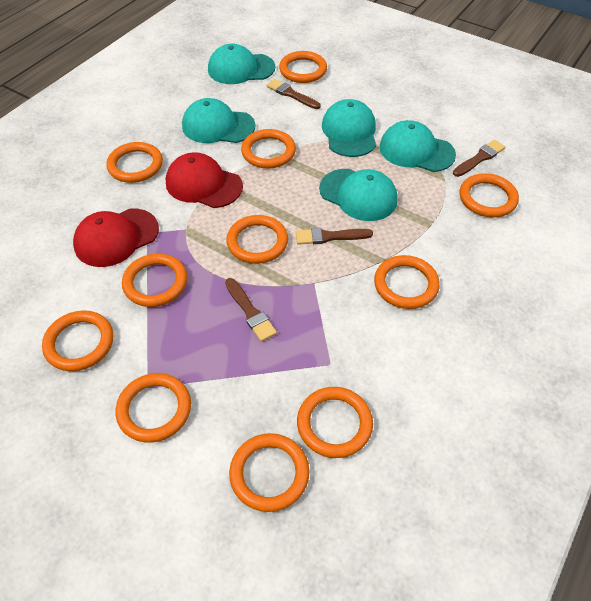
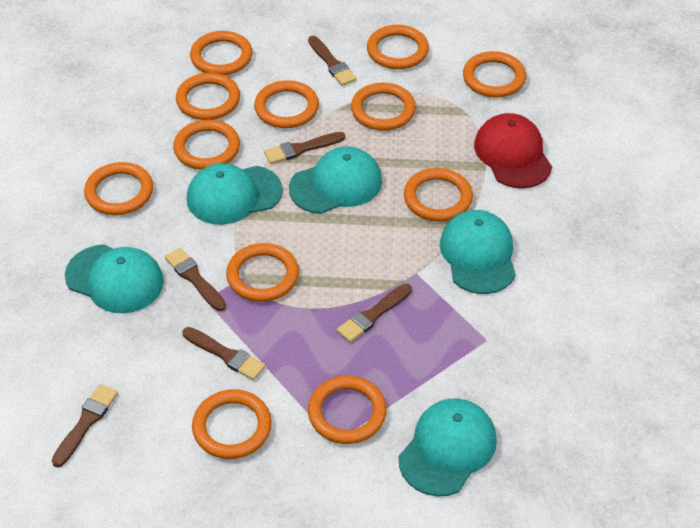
brown brush: [225,278,277,342] [267,79,321,109] [296,228,373,245] [453,139,506,177] = 4 -> [52,384,118,467] [165,247,226,311] [182,327,266,380] [264,132,345,164] [308,36,357,86] [337,284,412,342] = 6
orange ring: [42,310,113,371] [106,142,163,183] [116,373,191,443] [122,253,187,307] [226,215,288,264] [229,433,310,512] [241,129,296,169] [279,51,327,83] [297,387,373,458] [374,255,440,309] [460,173,519,217] = 11 -> [84,162,153,215] [173,120,240,170] [176,73,240,120] [190,31,253,75] [192,389,272,459] [226,243,299,302] [254,80,319,128] [308,376,387,444] [351,83,416,131] [367,25,429,69] [404,168,473,221] [463,51,526,98] = 12
red cap: [73,208,159,267] [166,152,243,208] = 2 -> [474,113,552,188] = 1

